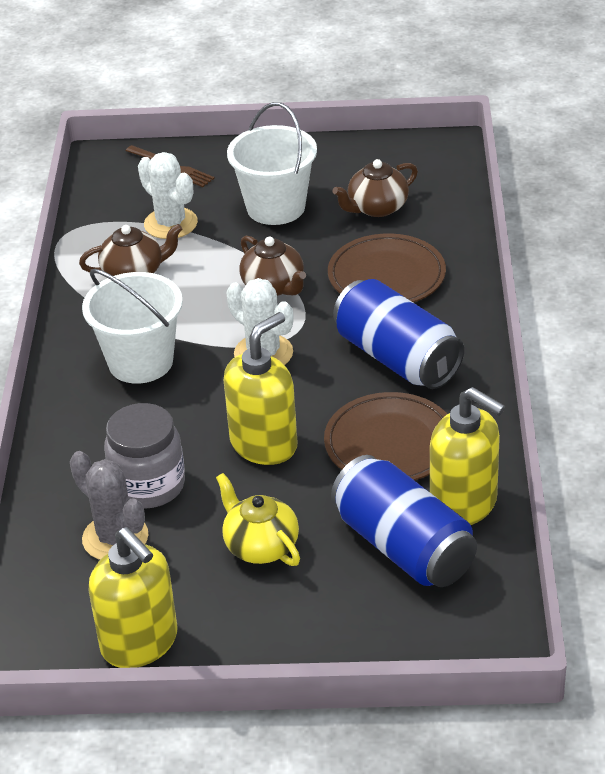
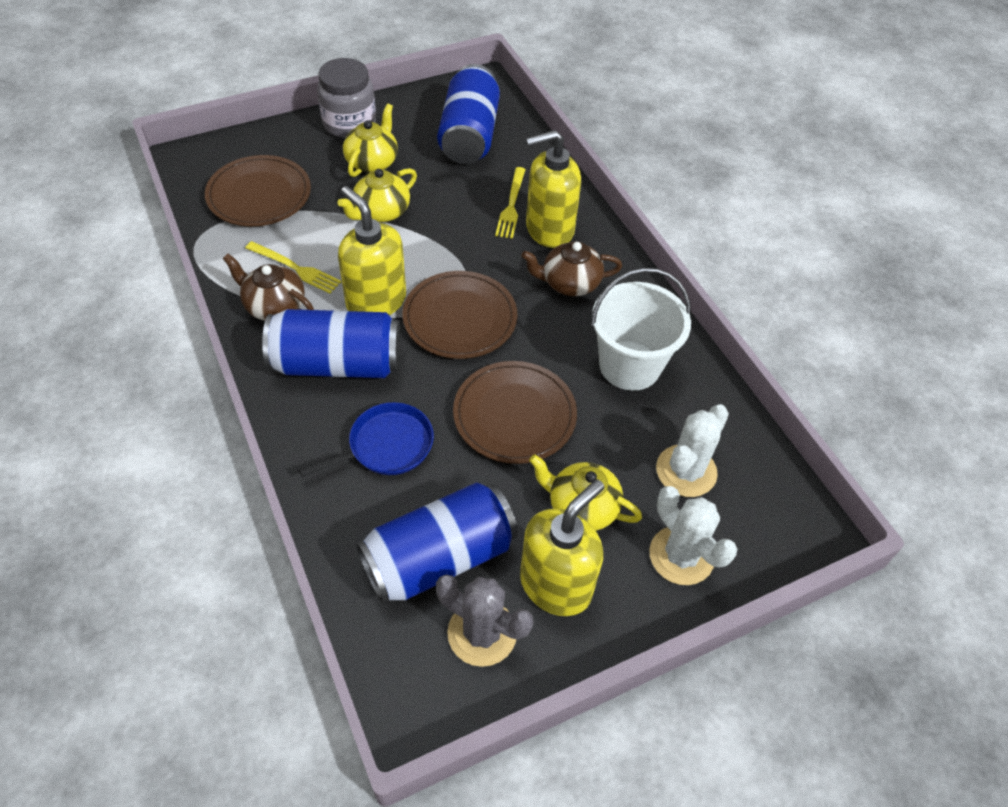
blue can: [331,455,477,587] [333,279,464,389] = 2 -> [262,309,401,378] [356,482,518,604] [437,64,500,164] = 3
blue pan: none = 0 -> [299,402,434,477] = 1
brown fork: [126,145,215,187] = 1 -> none = 0
brown plate: [324,392,447,481] [328,233,446,303] = 2 -> [205,155,311,226] [402,271,517,359] [453,361,577,464] = 3
brown teapot: [79,224,183,276] [239,235,306,296] [333,159,418,217] = 3 -> [223,254,314,321] [521,241,622,296] = 2
white bucket: [82,269,183,383] [227,102,317,225] = 2 -> [591,268,691,391] = 1
yellow fork: none = 0 -> [245,241,341,294] [495,167,526,239] = 2
yellow teapot: [216,473,300,566] = 1 -> [337,168,417,222] [343,104,398,177] [529,454,642,531] = 3

